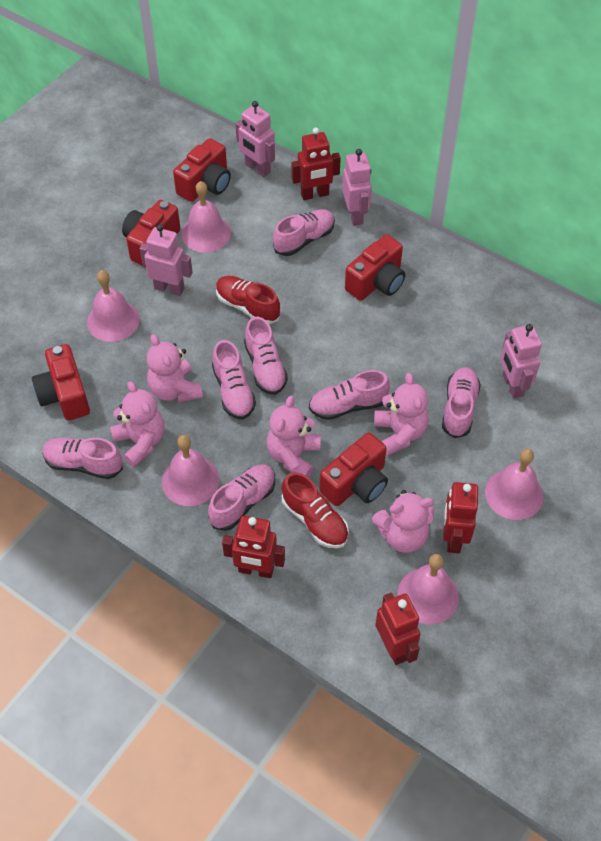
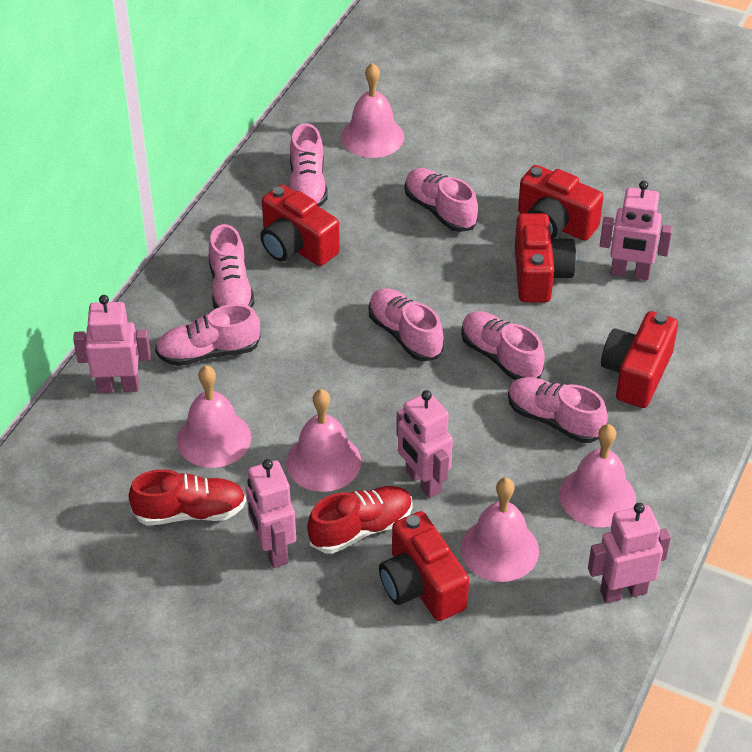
pink robot: [140,224,193,296] [235,101,275,177] [342,149,372,226] [500,324,542,398] = 4 -> [73,295,151,393] [246,459,296,568] [396,390,453,498] [588,503,671,603] [600,181,673,280] = 5
pink teddy bear: [110,381,165,467] [147,334,203,402] [267,396,321,478] [372,490,434,553] [374,373,428,456] = 5 -> none = 0
red robot: [222,516,285,578] [291,127,341,200] [375,593,421,665] [443,482,478,553] = 4 -> none = 0

